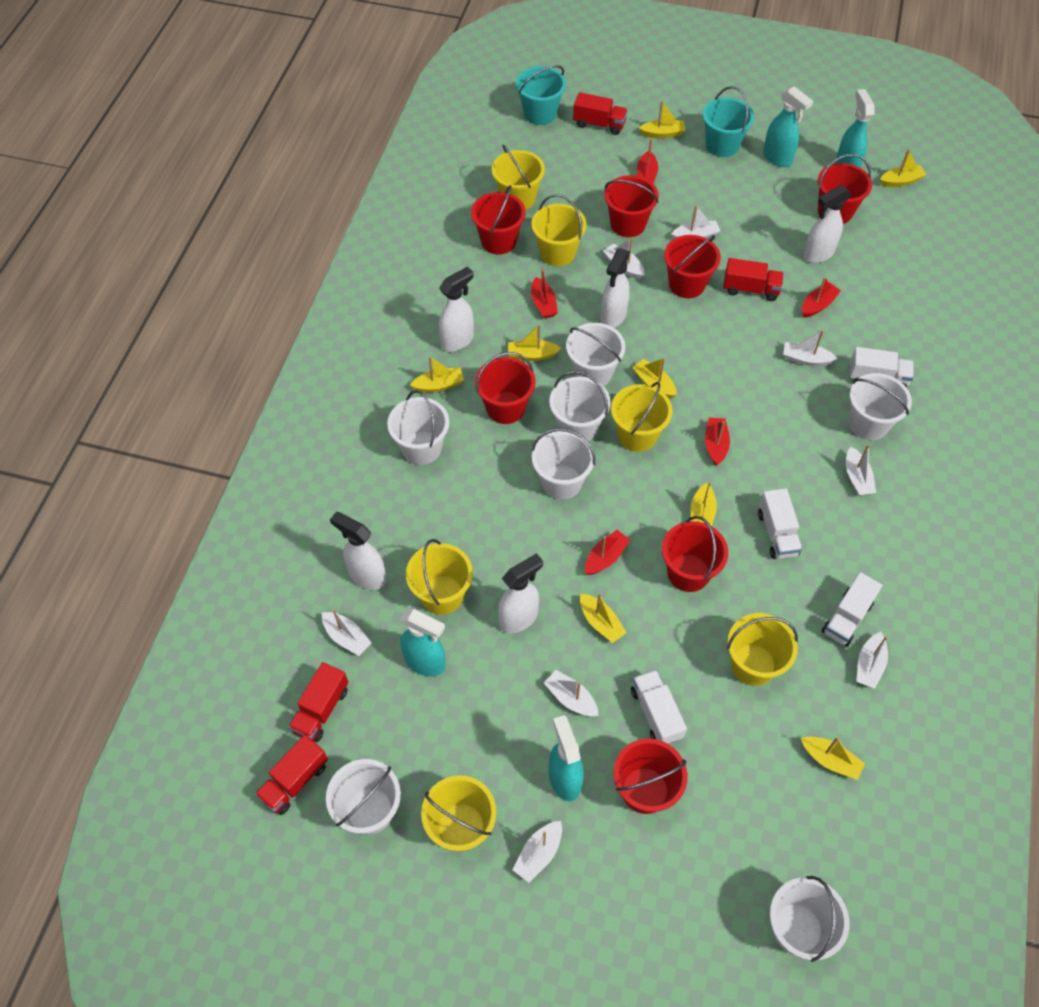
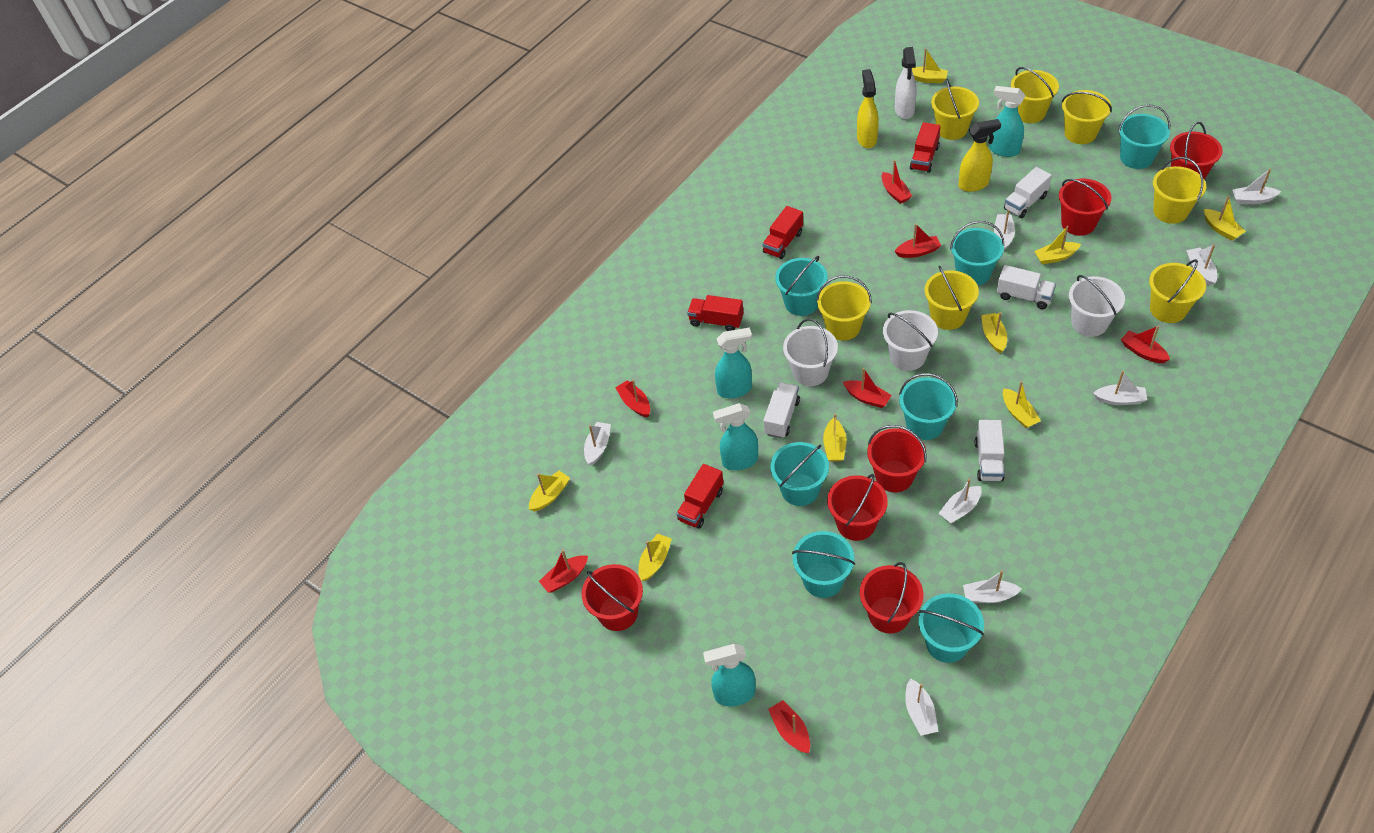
red boat: [531,268,558,319] [585,530,630,575] [637,138,658,183] [705,418,730,466] [802,277,841,318] = 5 -> [539,550,588,592] [615,380,650,417] [768,700,810,753] [843,368,892,408] [882,160,912,204] [895,223,941,258] [1121,326,1170,363] = 7
red bucket: [471,185,526,254] [475,352,536,424] [604,175,659,237] [613,739,688,814] [662,516,728,592] [664,235,721,298] [818,154,872,224] = 7 -> [582,564,643,631] [827,474,888,541] [860,562,923,634] [867,425,927,492] [1059,179,1111,236] [1170,122,1223,180] = 6
turquoise bucket: [516,65,566,125] [703,86,754,157] = 2 -> [771,442,829,506] [775,256,828,316] [792,531,855,598] [899,373,958,440] [919,593,984,663] [950,221,1004,286] [1118,104,1170,169] = 7
white bucket: [326,759,401,835] [387,390,449,465] [532,428,595,500] [549,371,611,442] [566,323,625,386] [770,876,850,962] [849,373,912,440] = 7 -> [783,319,838,386] [883,310,938,371] [1069,275,1125,337] = 3
white spray bottle: [330,512,387,590] [439,267,474,352] [498,553,543,633] [600,248,630,328] [803,185,852,263] = 5 -> [895,47,917,119] = 1
yellow bucket: [406,539,473,615] [421,775,496,852] [492,144,545,210] [531,194,587,266] [611,382,672,452] [727,613,798,686] = 6 -> [816,275,872,341] [925,266,979,330] [931,79,979,140] [1011,67,1059,123] [1062,90,1112,144] [1149,259,1206,323] [1153,157,1206,224] = 7
yellow spray bottle: none = 0 -> [857,69,879,148] [958,119,1001,192] = 2

